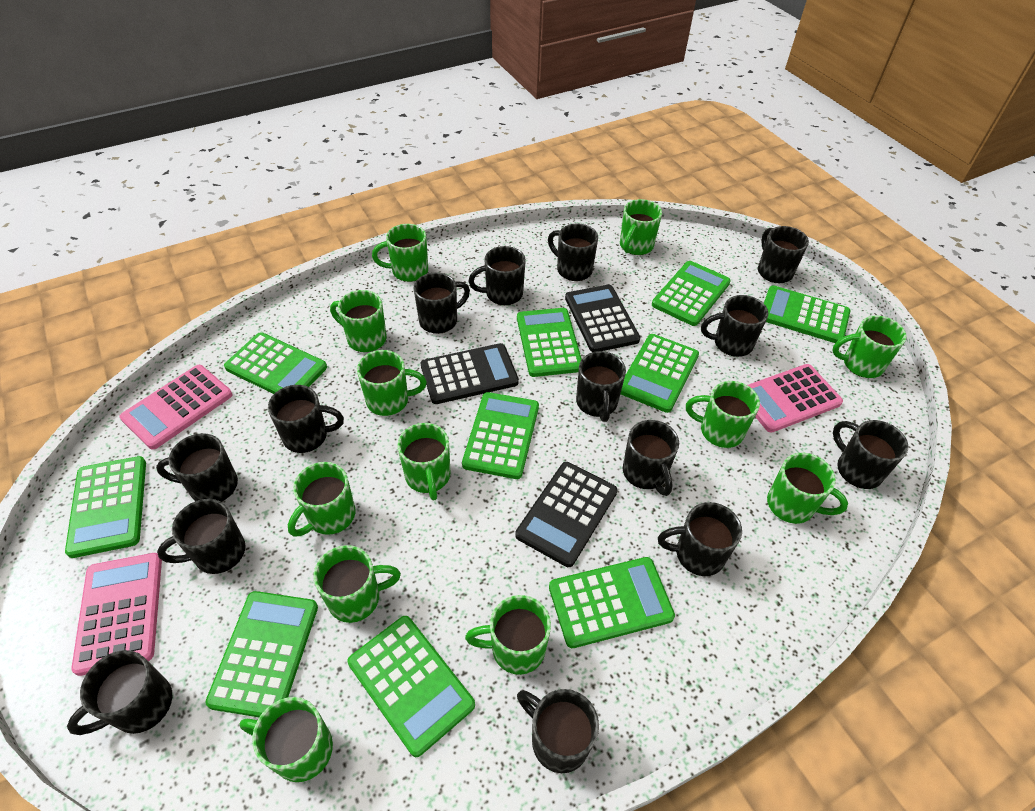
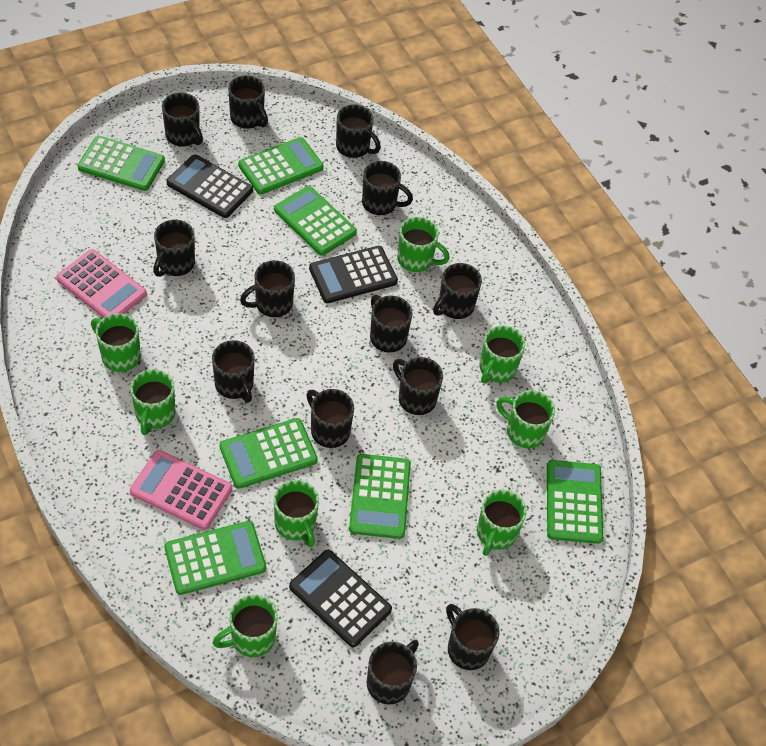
black mug: [67,650,173,735] [156,433,238,502] [157,499,245,574] [268,385,344,453] [414,273,470,334] [469,246,526,305] [517,689,599,773] [548,223,598,281] [576,351,626,422] [623,420,679,496] [658,502,742,576] [701,295,768,357] [758,226,809,283] [833,420,908,489] = 14 -> [153,220,195,277] [162,93,203,147] [212,340,255,403] [228,75,268,129] [240,260,295,317] [306,389,354,448] [336,104,381,158] [362,161,413,215] [367,640,419,705] [370,295,412,353] [393,357,443,415] [433,263,482,319] [446,604,500,670] = 13
green calculator: [65,456,146,558] [205,591,318,717] [224,332,327,394] [348,616,475,757] [462,392,539,479] [517,308,582,377] [549,557,675,648] [621,334,699,413] [652,261,731,326] [764,285,850,343] = 10 -> [78,136,165,191] [164,521,266,595] [219,418,318,489] [238,137,324,195] [274,186,357,256] [349,454,411,539] [547,460,603,544] = 7
green mug: [240,697,333,782] [288,462,355,537] [313,545,401,623] [330,290,387,352] [357,350,427,416] [372,224,428,282] [397,423,451,501] [465,595,551,675] [620,199,662,255] [686,381,760,448] [767,453,848,524] [832,315,907,378] = 12 -> [91,313,141,372] [130,369,175,435] [213,594,278,657] [274,480,319,547] [397,217,450,272] [477,490,527,556] [480,325,525,384] [496,390,555,448] = 8
pink calculator: [71,553,162,676] [120,365,232,450] [748,364,843,433] = 3 -> [56,249,147,318] [130,450,232,530] = 2

